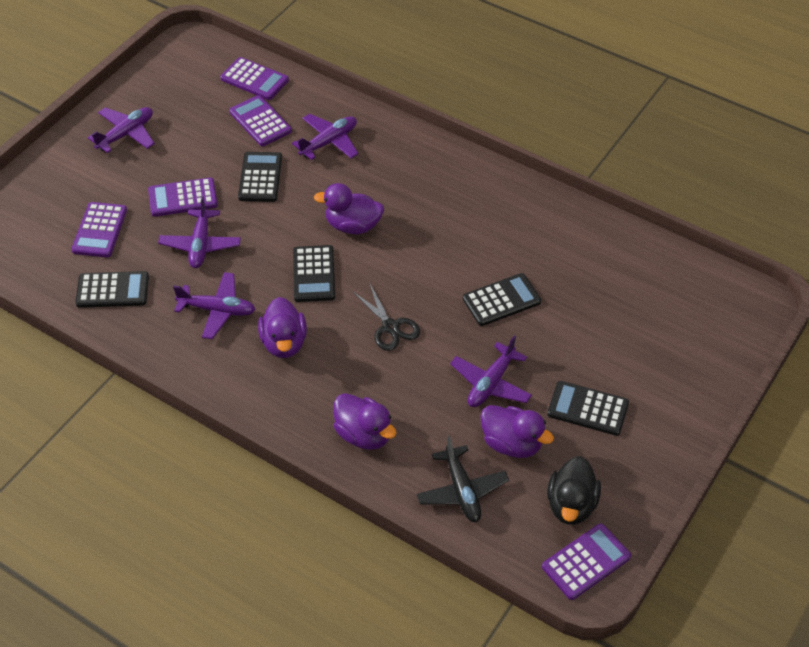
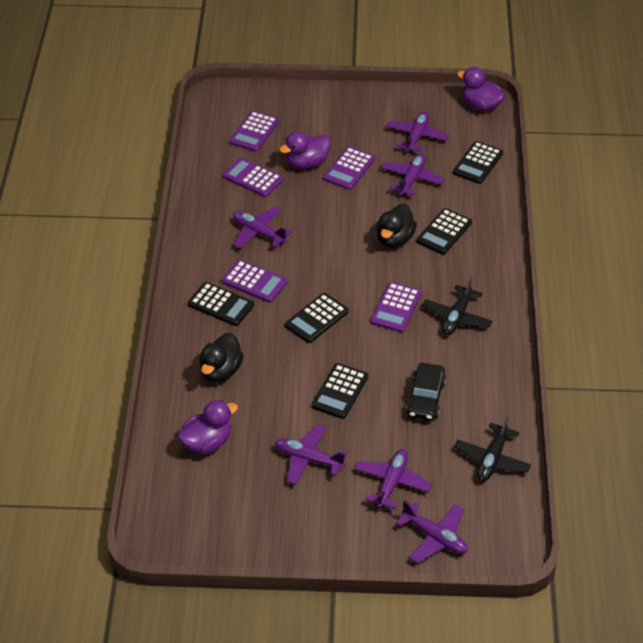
black car: none = 0 -> [406,363,446,421] = 1
black duck: [547,456,601,525] = 1 -> [199,333,244,382] [376,204,417,248] = 2
black plane: [416,436,509,522] = 1 -> [422,277,492,335] [454,415,531,482] = 2
black scissors: [352,284,420,351] = 1 -> none = 0
purple duck: [258,297,307,358] [314,183,384,234] [333,393,397,450] [481,405,554,458] = 4 -> [178,400,238,454] [279,131,331,169] [457,67,506,111] = 3
purple plane: [88,107,155,153] [158,196,241,268] [173,272,256,339] [292,114,358,160] [450,335,532,407] = 5 -> [233,207,292,249] [275,424,348,485] [354,449,432,509] [381,153,445,196] [386,111,449,153] [396,500,468,563] = 6

